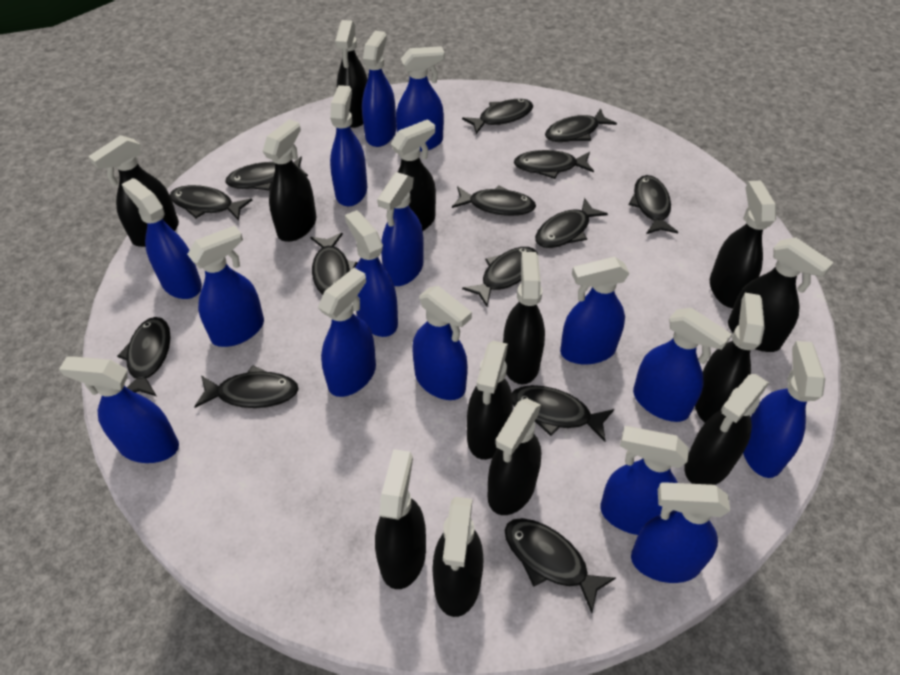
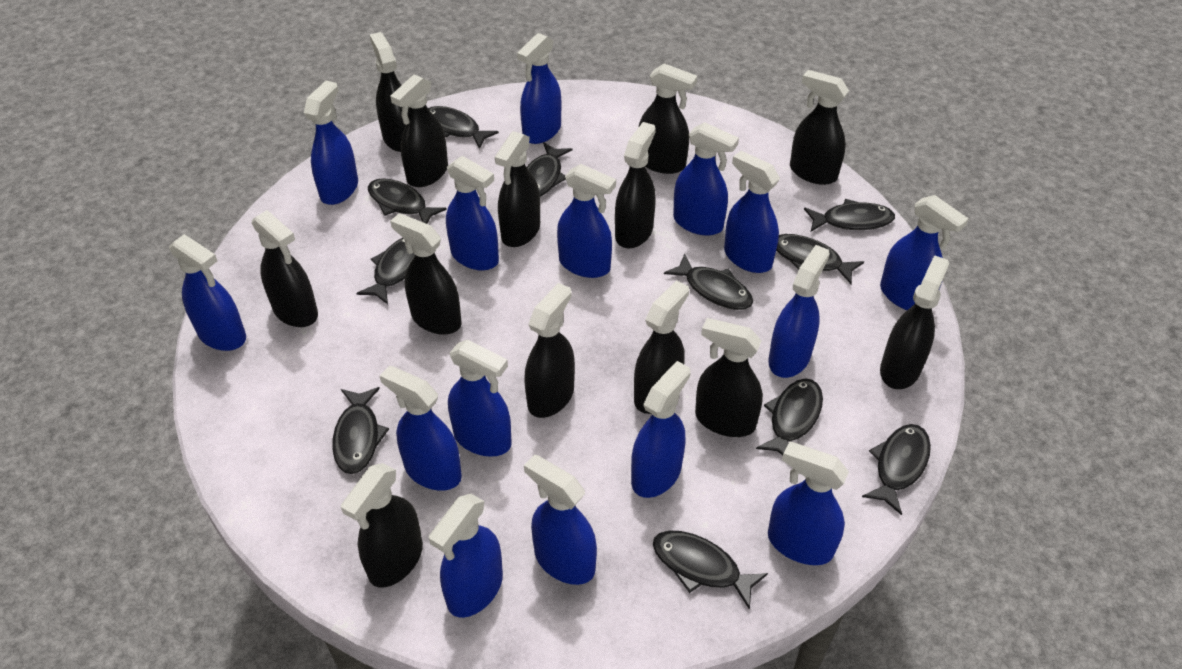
black fish: [117,317,171,396] [170,185,252,221] [194,365,299,408] [225,157,308,191] [310,233,358,295] [452,185,536,216] [462,99,533,134] [462,247,538,306] [505,518,616,613] [512,385,614,442] [514,150,594,179] [535,198,608,248] [545,108,617,142] [629,175,678,234] = 14 -> [332,387,389,474] [357,238,415,304] [368,178,447,224] [428,106,499,149] [527,142,573,197] [653,531,768,610] [664,253,753,310] [756,379,823,455] [776,234,864,284] [804,199,895,232] [862,424,931,515] = 11

